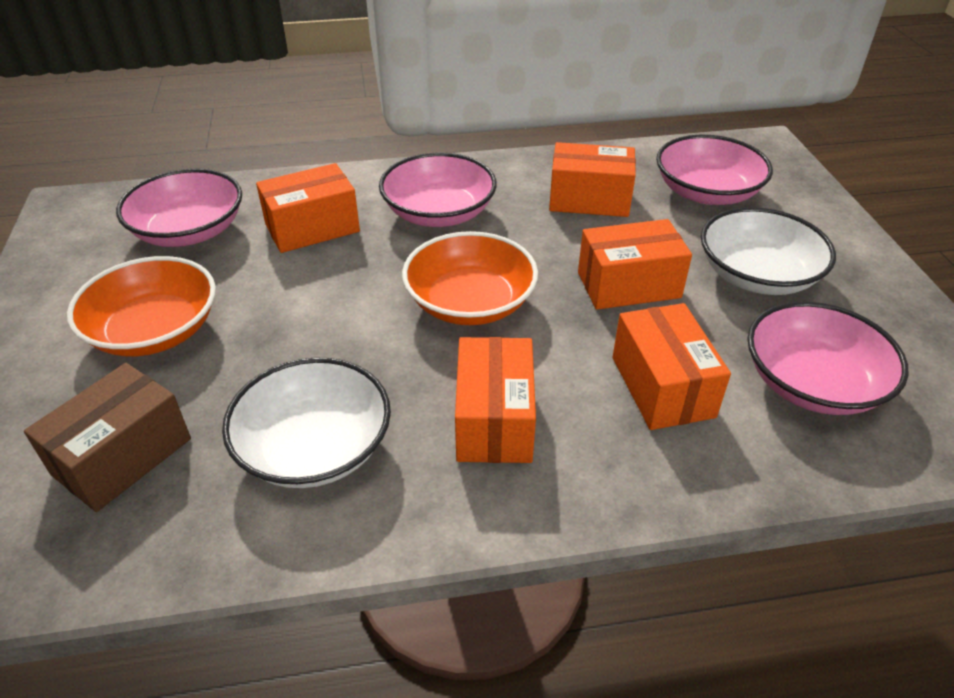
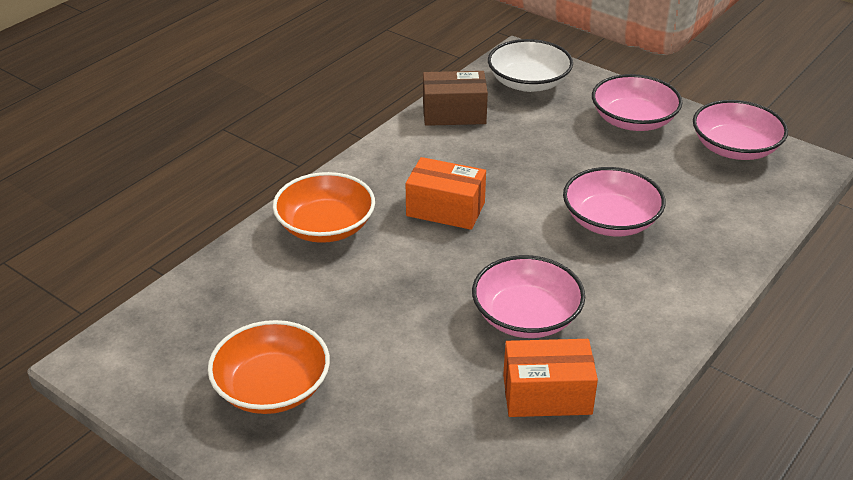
orange box: [256,163,360,253] [455,337,536,463] [549,142,636,217] [578,219,692,310] [613,303,731,430] = 5 -> [406,157,486,230] [503,339,598,417] = 2
white bowl: [222,358,391,488] [701,207,836,295] = 2 -> [488,39,573,92] = 1

